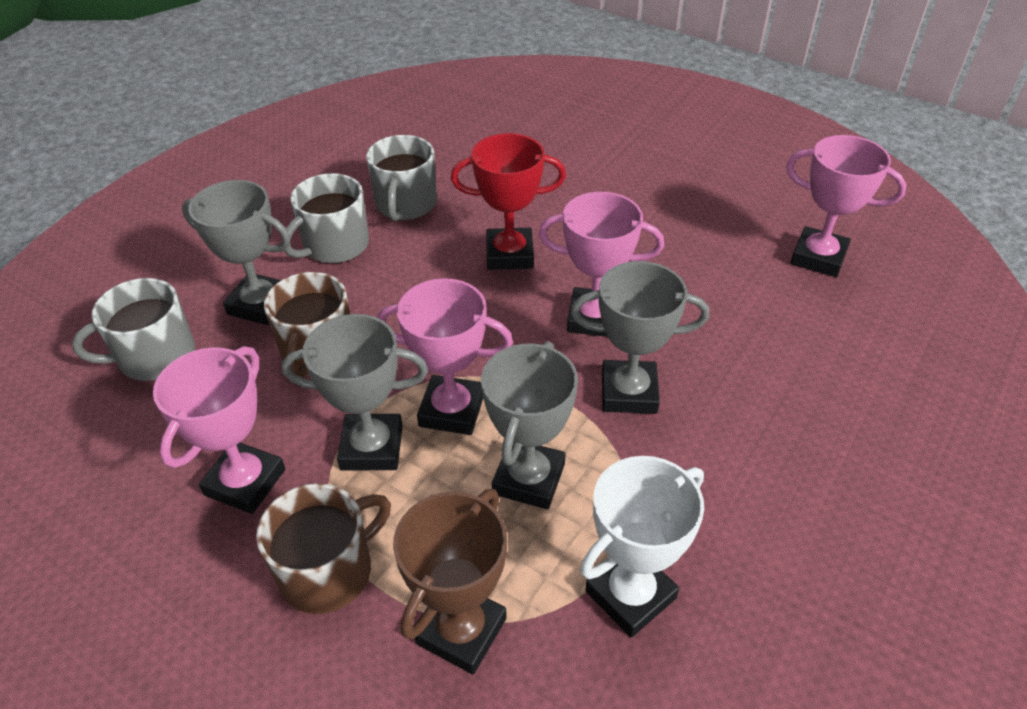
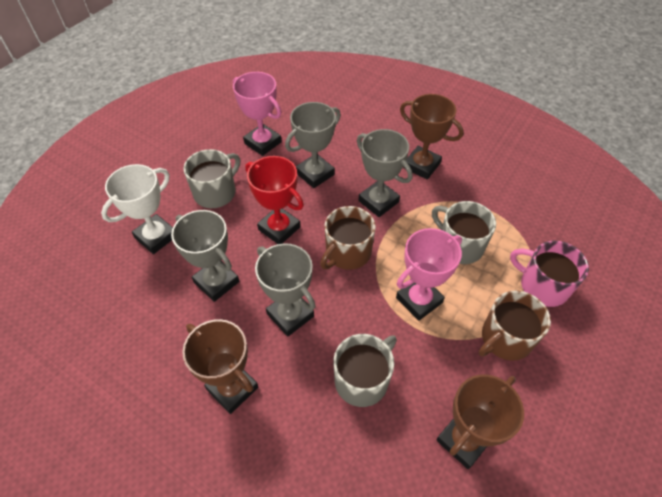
brown trophy: [393,489,507,674] = 1 -> [182,319,258,414] [400,94,464,179] [436,374,524,469] = 3
pink mug: none = 0 -> [510,241,589,307] = 1
pink trophy: [153,346,285,514] [377,278,513,435] [539,192,664,337] [786,135,907,277] = 4 -> [233,72,282,156] [396,228,462,321] = 2

